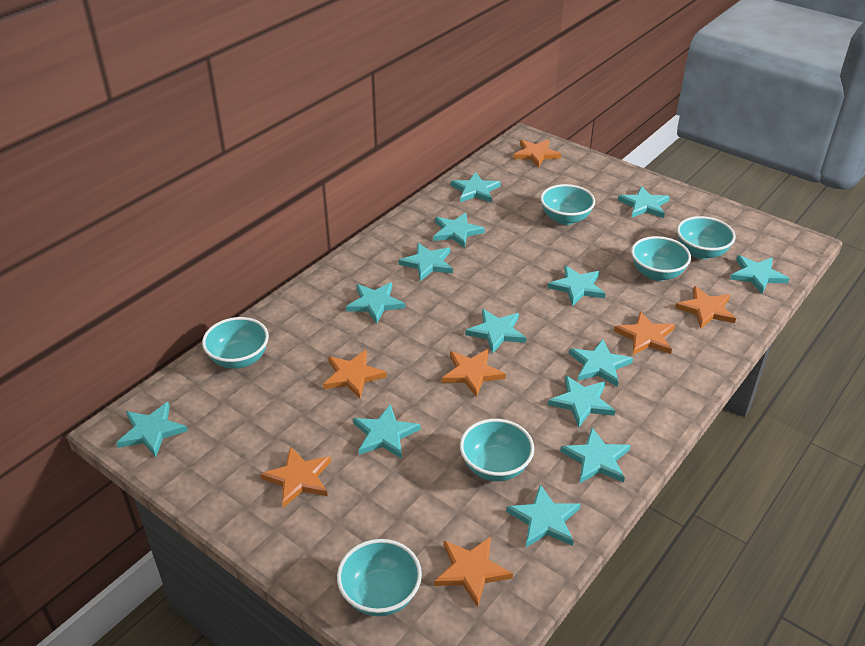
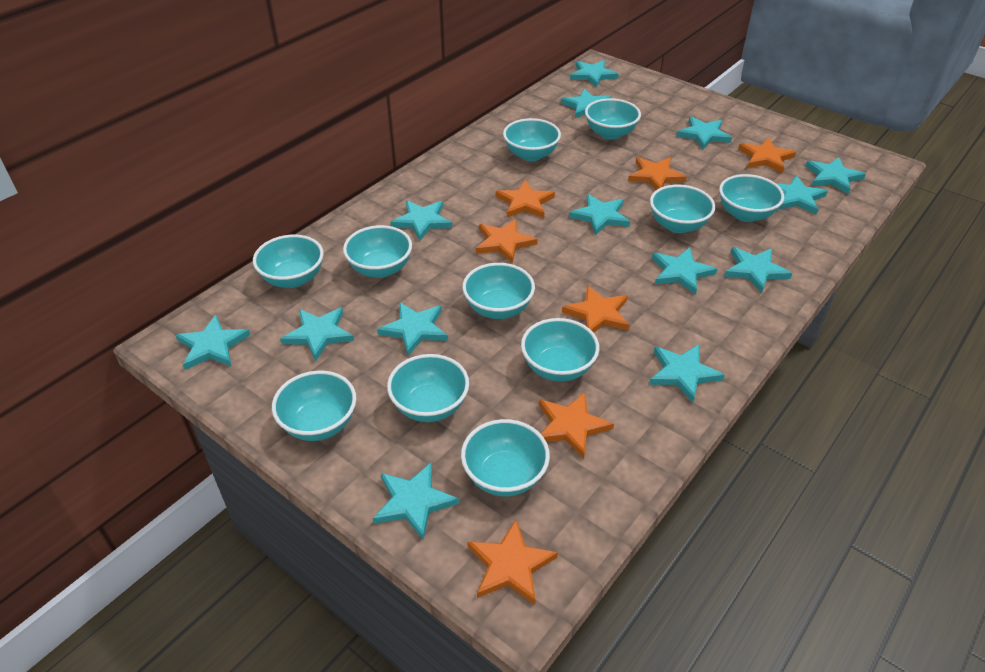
turquoise bowl: [202,317,269,369] [337,539,422,616] [460,419,534,481] [540,184,595,225] [631,236,691,281] [677,216,736,259] = 6 -> [253,234,324,288] [272,371,356,441] [343,225,412,278] [387,354,469,422] [461,419,550,497] [462,263,535,319] [503,118,561,161] [521,318,599,382] [585,98,641,140] [650,185,715,233] [719,174,784,222] = 11

